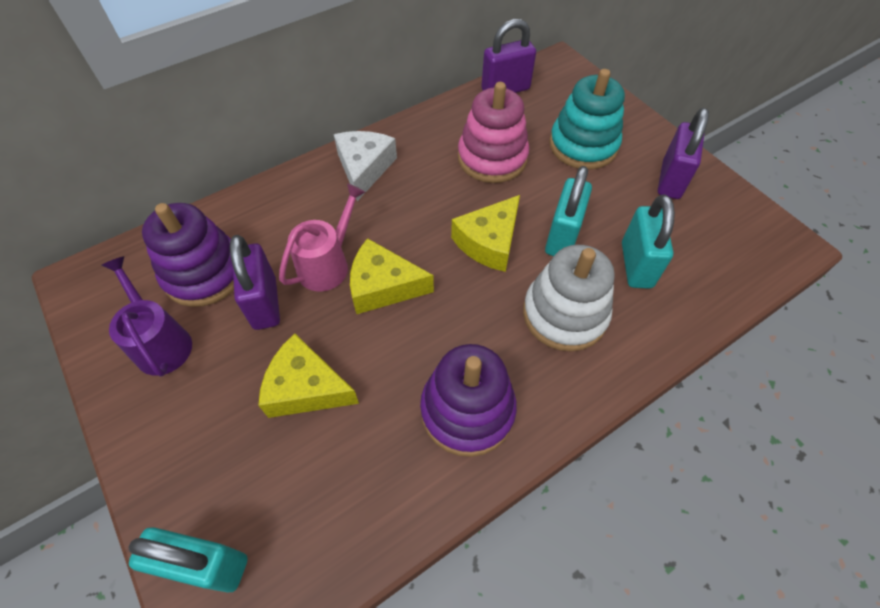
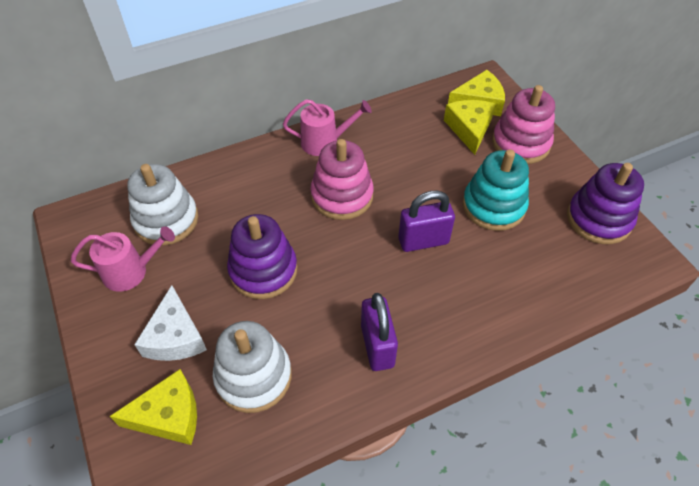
pink stacking toy: [458,82,529,183] = 1 -> [310,139,374,220] [492,85,555,164] = 2
pink watering can: [279,183,365,292] = 1 -> [71,226,175,292] [283,99,372,156] = 2
purple padlock: [230,235,280,330] [481,19,536,93] [658,108,709,199] = 3 -> [361,293,398,371] [398,191,455,252] = 2
purple watering can: [102,256,192,377] = 1 -> none = 0
turquoise padlock: [128,527,248,592] [545,166,592,256] [622,195,675,289] = 3 -> none = 0
white stacking toy: [523,245,615,352] = 1 -> [127,164,198,246] [213,321,292,413] = 2

